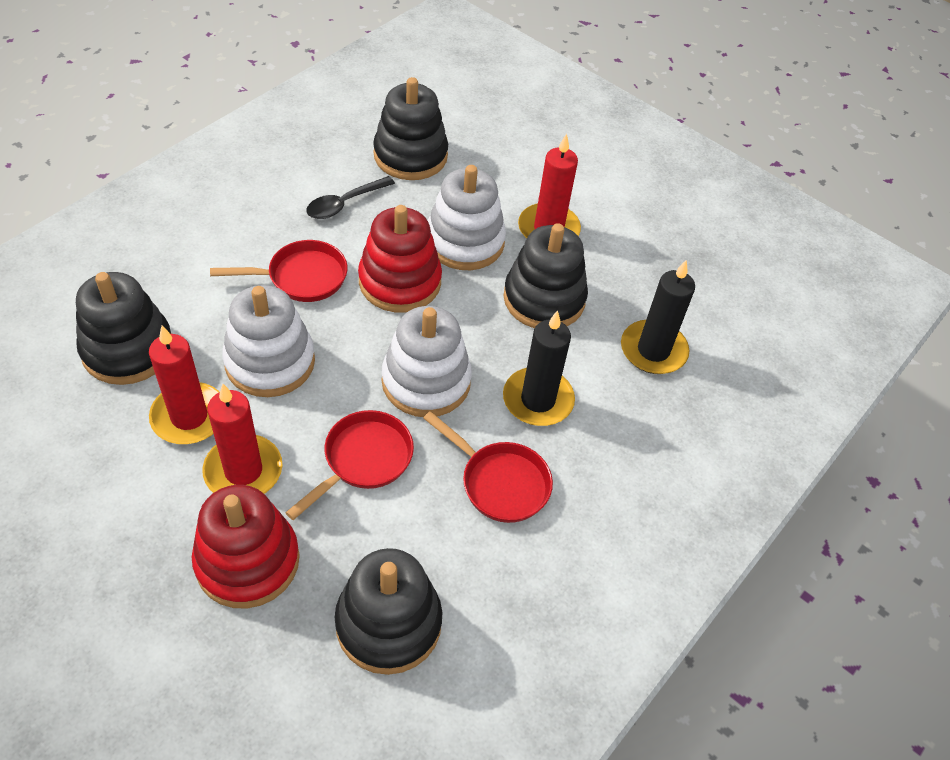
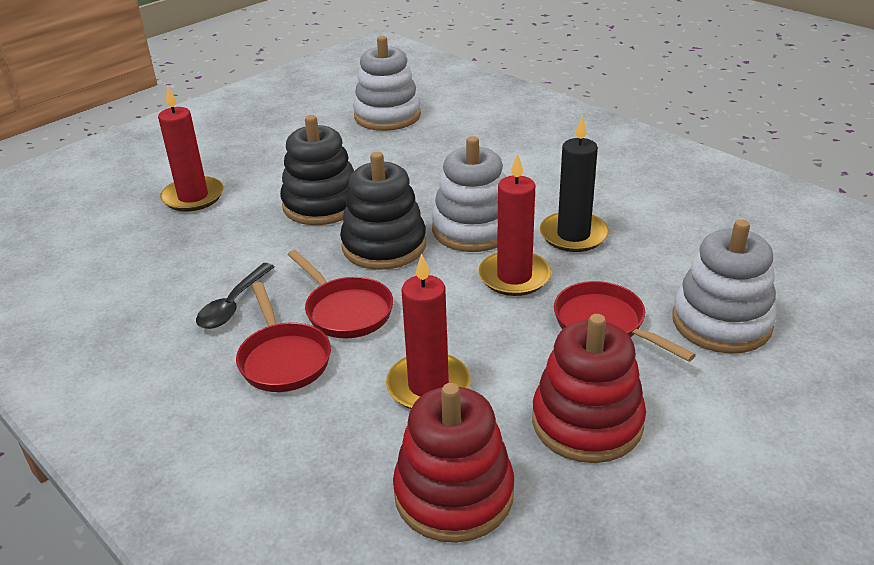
black candle: [503,310,575,426] [621,260,695,374] = 2 -> [540,116,609,252] = 1
black stacking toy: [76,272,171,385] [334,548,443,675] [373,77,448,180] [503,223,588,328] = 4 -> [280,115,354,225] [340,152,426,270] = 2

